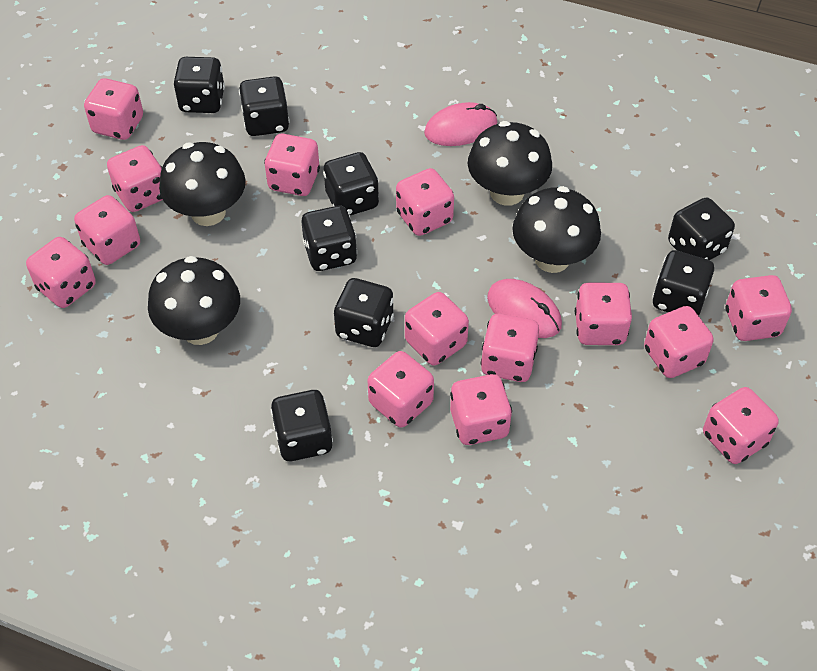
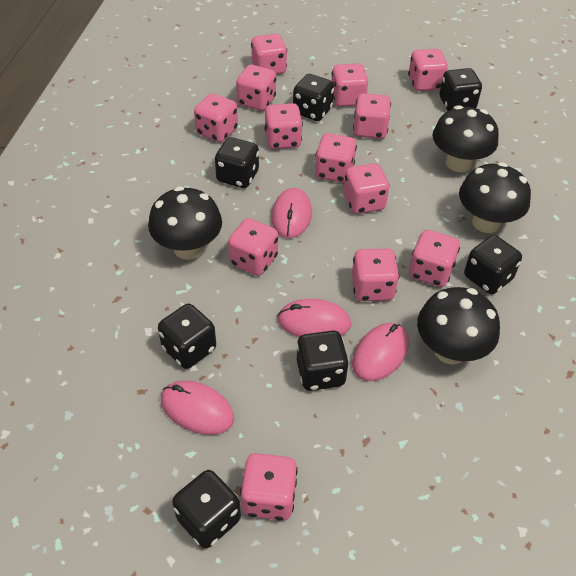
black dice: [174,57,225,113] [239,76,290,136] [271,390,333,461] [302,206,357,271] [323,152,379,215] [334,278,394,347] [652,250,714,315] [668,197,735,260] = 8 -> [158,304,216,369] [172,470,241,548] [215,137,259,188] [293,74,334,121] [297,331,349,391] [440,68,482,111] [464,235,522,294] = 7
pink dice: [26,237,96,308] [74,195,140,265] [84,78,143,140] [107,145,163,212] [264,134,320,196] [367,351,434,427] [396,168,454,236] [405,292,469,366] [450,374,512,445] [481,314,539,382] [575,283,632,345] [644,306,714,378] [703,387,779,464] [725,275,792,341] = 14 -> [194,93,238,142] [228,218,278,276] [236,65,276,111] [240,453,298,520] [251,34,287,75] [265,103,303,149] [315,133,357,183] [332,63,368,107] [344,163,389,214] [352,249,399,301] [353,93,391,139] [408,49,448,91] [409,230,460,287] = 13
pink mouse: [424,102,497,146] [487,279,562,338] = 2 -> [161,380,234,435] [271,188,312,238] [277,299,351,337] [352,323,409,381] = 4

